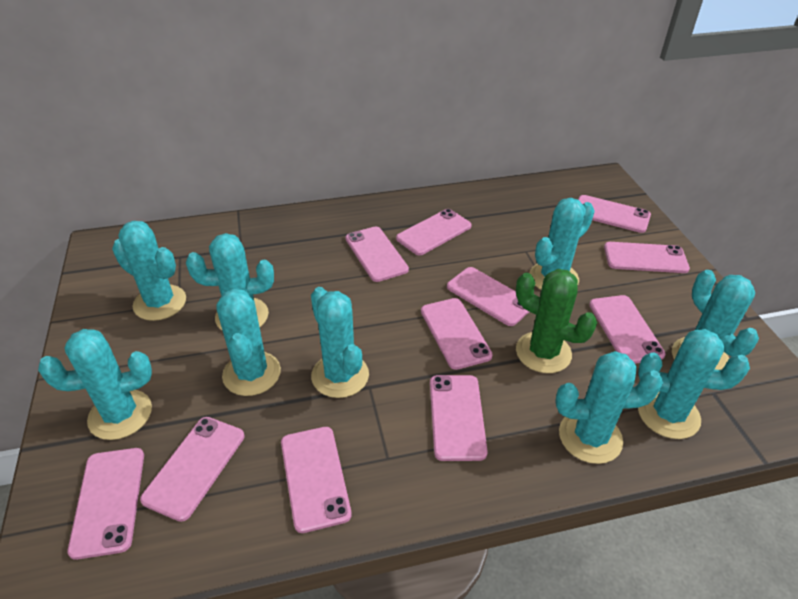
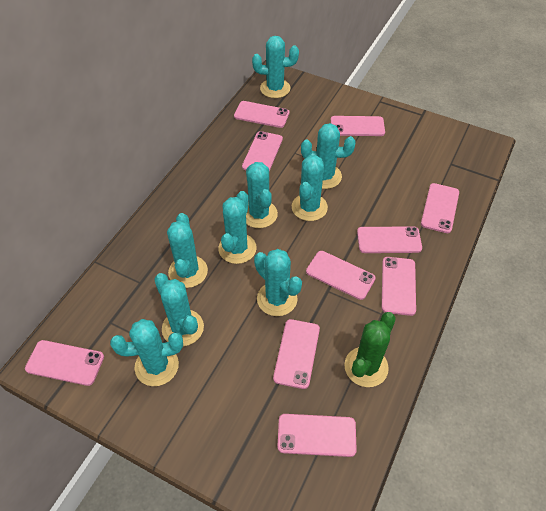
pink phone: [67,448,144,560] [140,417,244,522] [281,427,352,533] [346,226,409,282] [396,209,472,255] [421,298,493,370] [430,375,488,461] [447,267,529,326] [578,195,651,233] [589,295,666,364] [604,242,690,273] = 11 -> [25,340,104,386] [234,101,290,128] [242,131,283,172] [273,319,320,389] [277,414,357,457] [306,251,376,300] [331,116,385,136] [357,226,422,253] [382,257,416,316] [421,183,459,233] = 10

